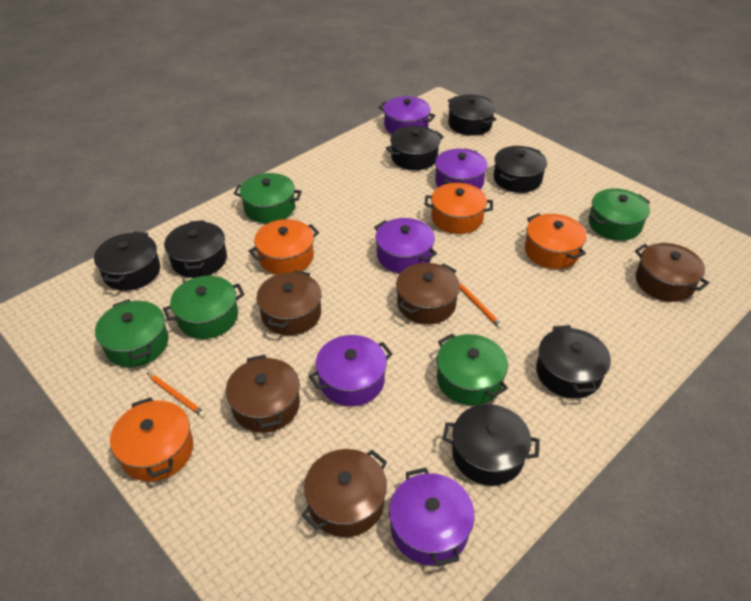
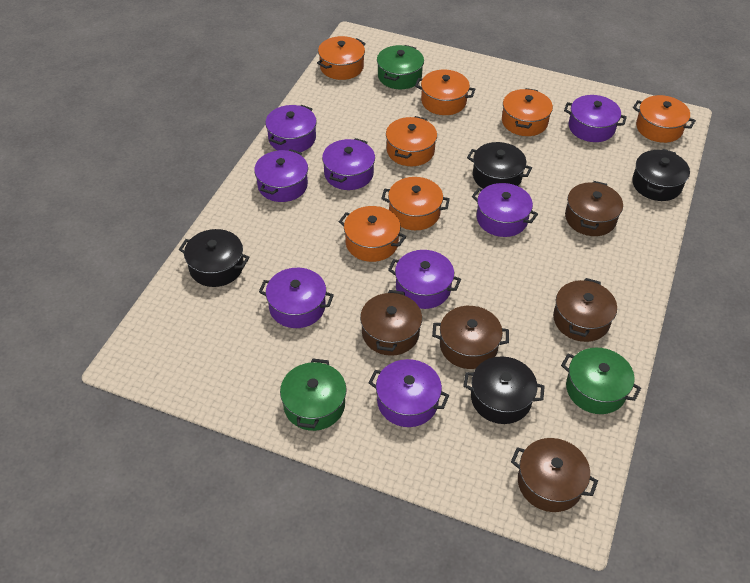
black pot: [94,231,160,291] [164,220,227,278] [386,126,444,170] [443,404,540,486] [448,95,497,136] [493,146,547,193] [536,325,611,398] = 7 -> [179,229,250,287] [463,356,545,424] [467,142,532,189] [632,149,690,201] = 4
green pot: [95,299,168,367] [163,276,245,339] [233,173,302,223] [437,334,508,406] [589,189,650,241] = 5 -> [280,358,347,431] [377,45,424,89] [561,347,641,414] = 3
orange pencil: [147,373,206,417] [460,283,503,328] = 2 -> none = 0
orange pot: [110,397,193,482] [249,219,319,275] [424,183,493,234] [525,213,587,269] = 4 -> [317,36,366,80] [339,206,406,262] [381,177,450,230] [386,116,437,166] [415,70,475,115] [502,88,553,136] [633,95,696,143] = 7
purple pot: [309,335,393,406] [374,218,437,273] [379,96,436,134] [389,467,475,567] [435,149,488,189] = 5 -> [254,149,308,202] [259,268,334,328] [265,105,317,152] [322,138,375,190] [369,359,449,427] [388,250,461,309] [472,183,538,237] [564,95,627,142] = 8

